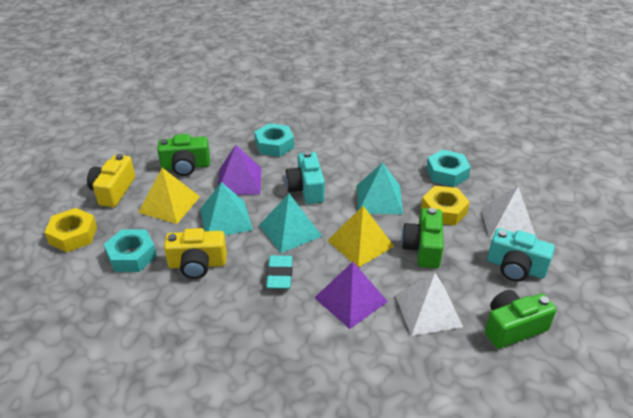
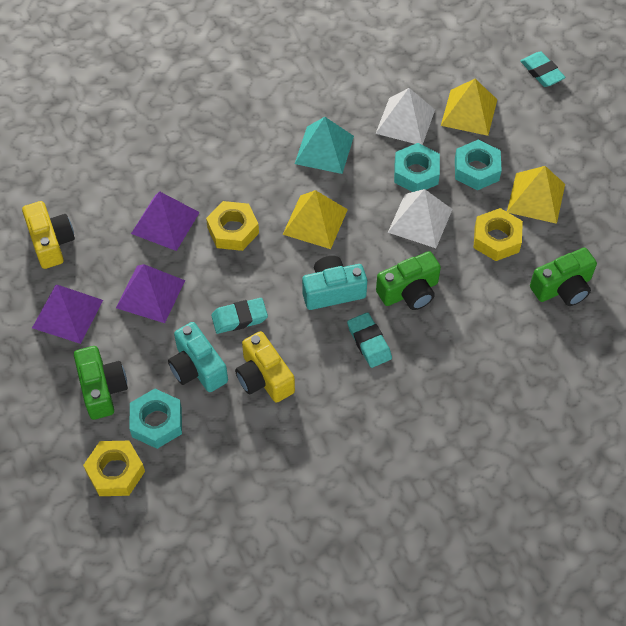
purple pyramid: [218,145,261,195] [314,262,388,329] = 2 -> [32,285,103,344] [116,264,185,323] [131,191,200,251] = 3
turquoise eraser: [266,255,293,289] = 1 -> [211,298,268,334] [347,312,392,368] [520,52,566,87] = 3
turquoise pyramid: [200,182,253,235] [259,194,322,253] [357,162,403,214] = 3 -> [295,117,354,174] = 1
yellow nut: [44,208,97,252] [421,186,470,225] = 2 -> [83,441,145,496] [206,201,259,251] [474,208,523,261] = 3
yellow pyramid: [138,168,200,224] [327,206,395,267] = 2 -> [283,190,348,249] [441,79,497,136] [507,166,565,224] = 3

